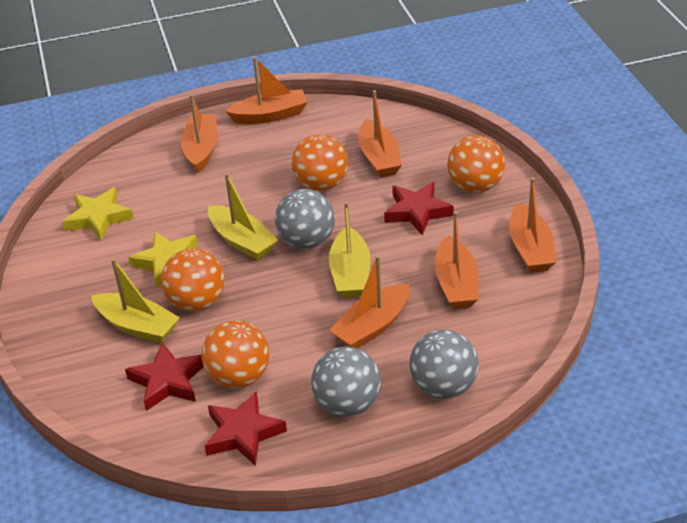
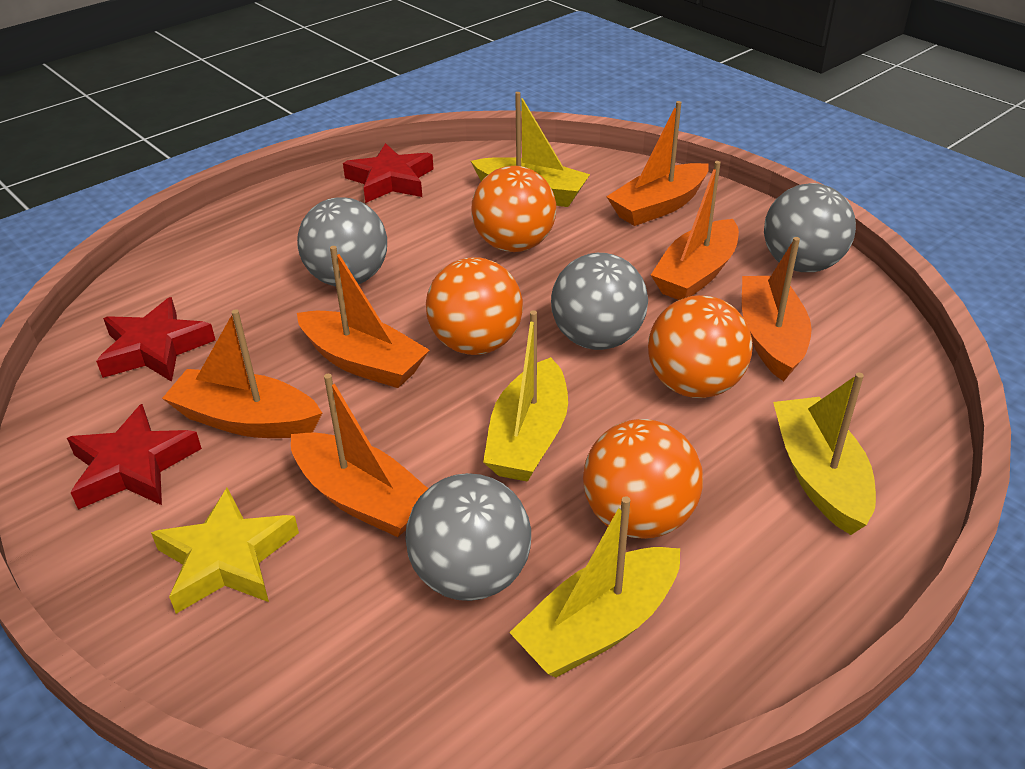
grey ball: [275,189,335,249] [311,347,381,417] [409,330,479,399] = 3 -> [297,197,387,286] [405,473,531,601] [551,253,648,350] [764,183,856,272] = 4
yellow boat: [91,258,180,343] [208,173,278,260] [329,202,371,298] = 3 -> [471,92,590,207] [483,310,568,482] [509,496,680,678] [773,373,876,535] = 4
yellow star: [62,187,134,240] [128,232,198,288] = 2 -> [151,488,299,614] = 1

